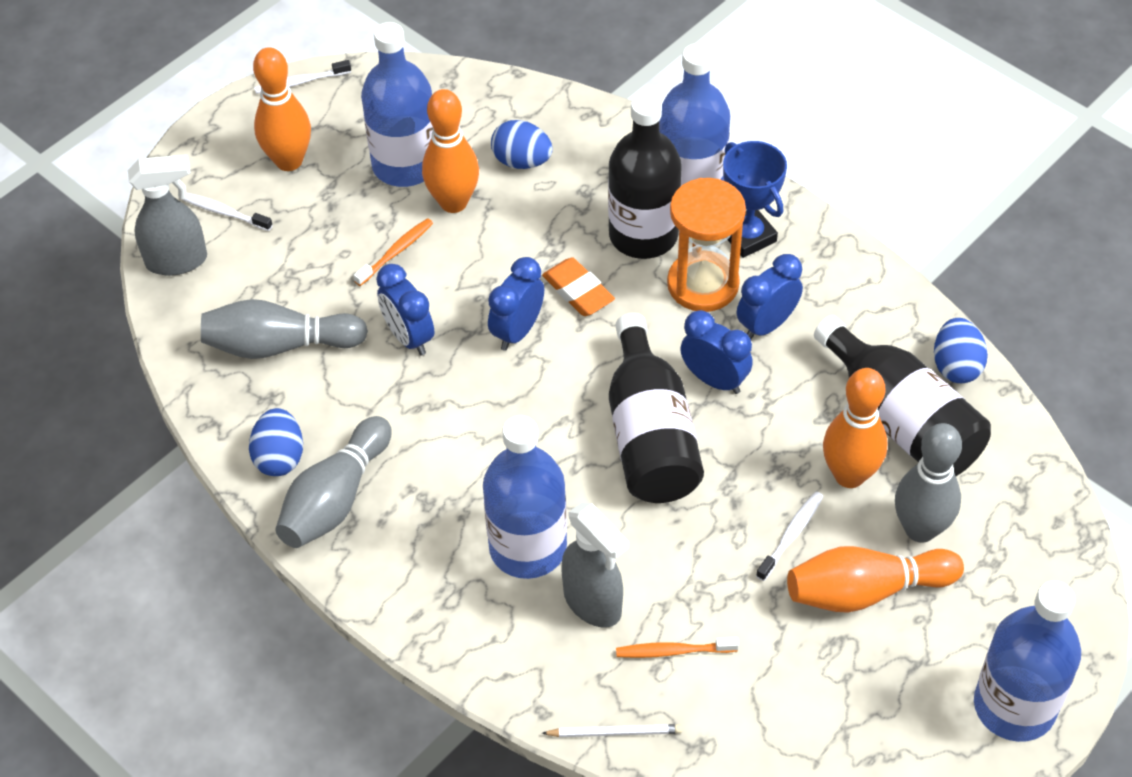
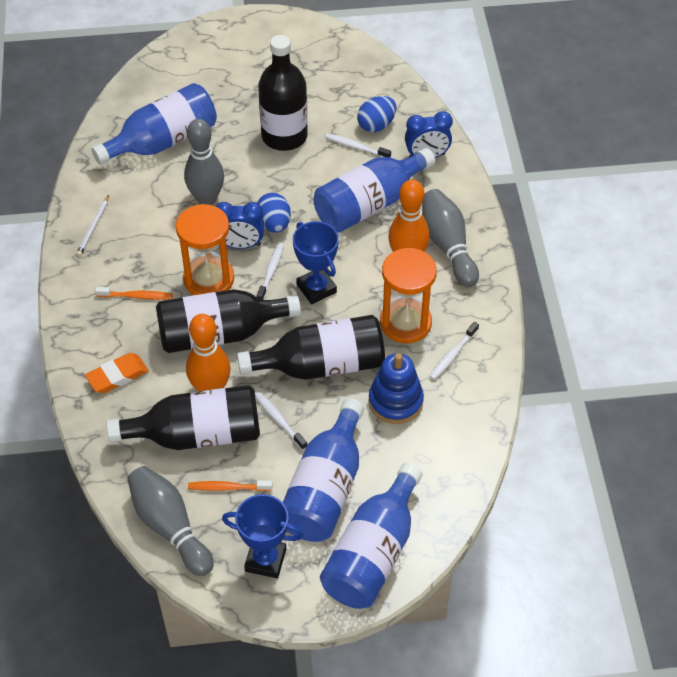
black bottle: [608,93,682,259] [609,313,704,503] [814,315,991,476] = 3 -> [107,385,260,450] [156,289,301,353] [237,315,385,380] [258,35,308,151] = 4
blue clock: [376,264,434,356] [488,257,544,351] [680,310,753,394] [737,254,803,339] = 4 -> [216,202,264,249] [405,111,453,158] = 2
blue egg: [249,408,303,476] [491,120,553,169] [934,318,988,383] = 3 -> [257,192,291,233] [357,96,397,132] = 2
blue stacking toy: none = 0 -> [369,353,424,424] = 1
blue trophy: [723,141,787,258] = 1 -> [222,494,304,578] [293,221,339,304] = 2
grey spray bottle: [128,155,207,276] [561,502,629,628] = 2 -> none = 0
orange bowling pin: [253,47,311,171] [422,89,479,213] [787,546,964,613] [823,368,888,488] = 4 -> [186,314,231,391] [388,180,430,252] = 2
orange hourglass: [667,178,746,312] = 1 -> [176,204,234,295] [380,248,437,343] = 2
white toothbrush: [182,193,273,231] [254,60,351,94] [756,492,824,581] = 3 -> [255,392,307,450] [257,243,284,300] [325,133,391,157] [429,322,479,380] = 4

